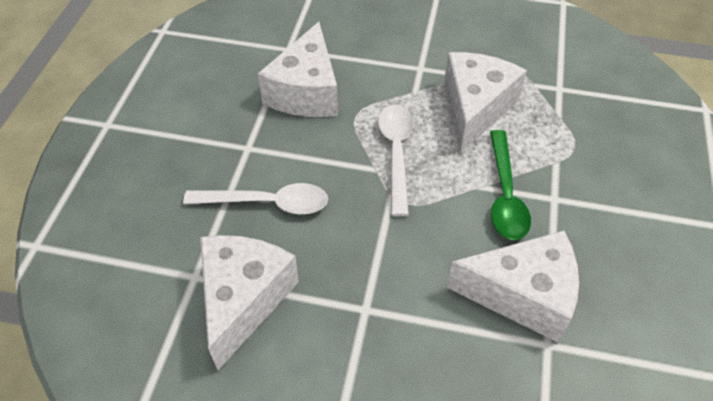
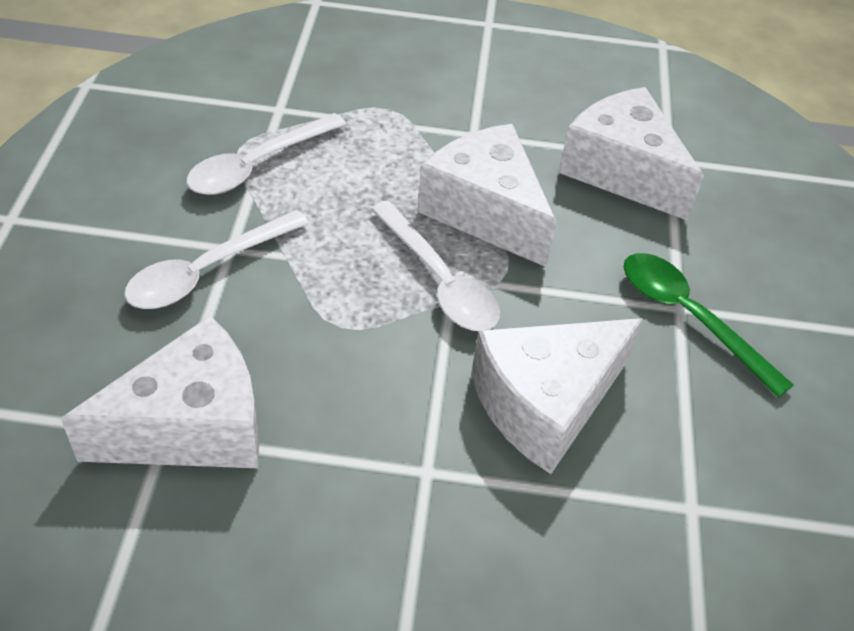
white spoon: [183,183,328,214] [378,105,414,216] = 2 -> [124,210,309,309] [186,113,346,195] [371,201,500,331] = 3

